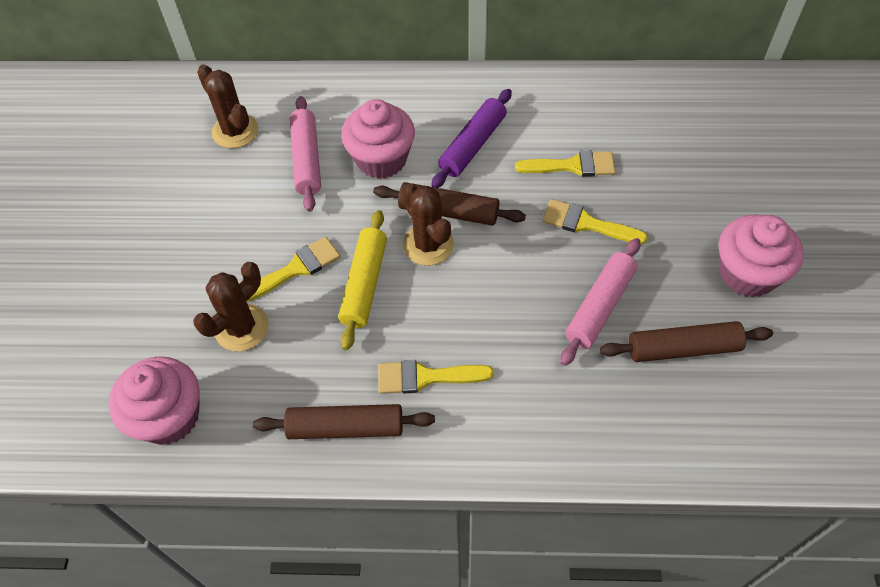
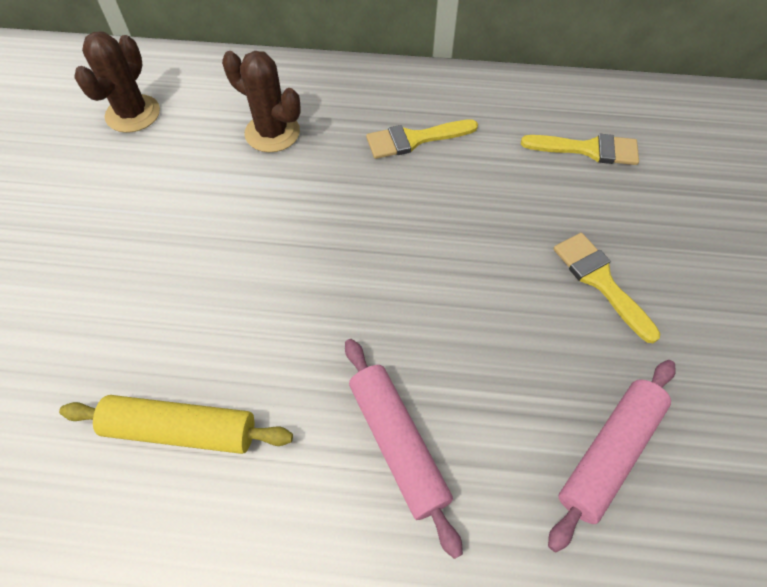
brown cactus: [193,262,269,351] [197,64,258,148] [402,183,454,266] = 3 -> [74,32,160,133] [222,51,301,152] = 2
brown rolling pin: [253,404,435,439] [373,182,526,226] [600,321,773,362] = 3 -> none = 0
pink cupcake: [109,356,200,445] [341,99,415,179] [719,215,804,297] = 3 -> none = 0
purple rolling pin: [431,89,512,188] = 1 -> none = 0
yellow brush: [246,237,340,302] [378,360,494,394] [515,151,616,177] [542,199,648,244] = 4 -> [366,119,478,159] [521,134,639,165] [553,233,660,343] = 3

